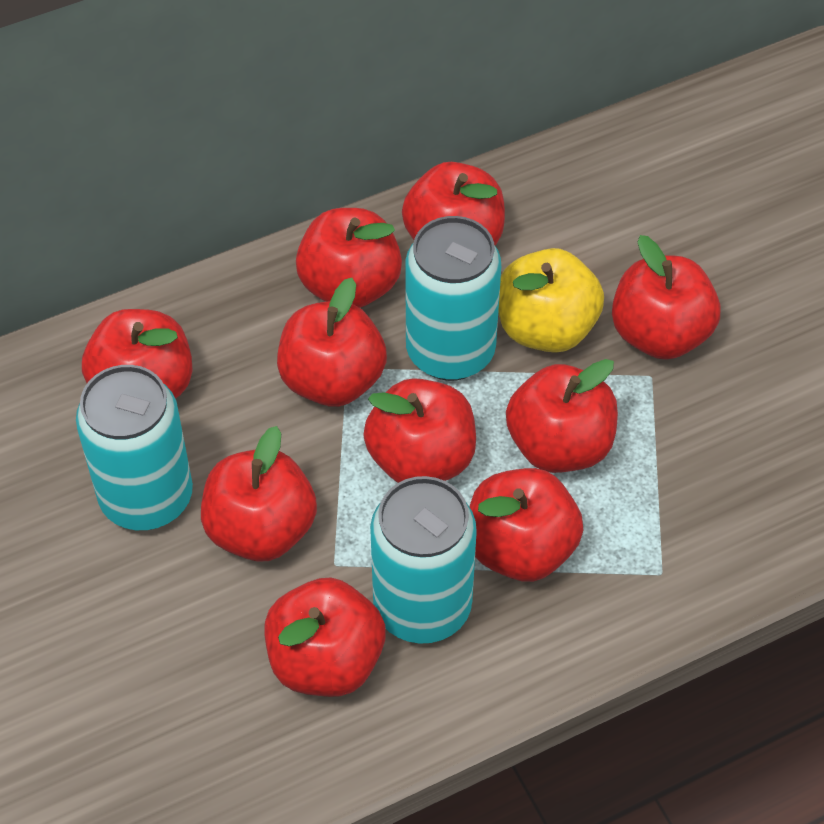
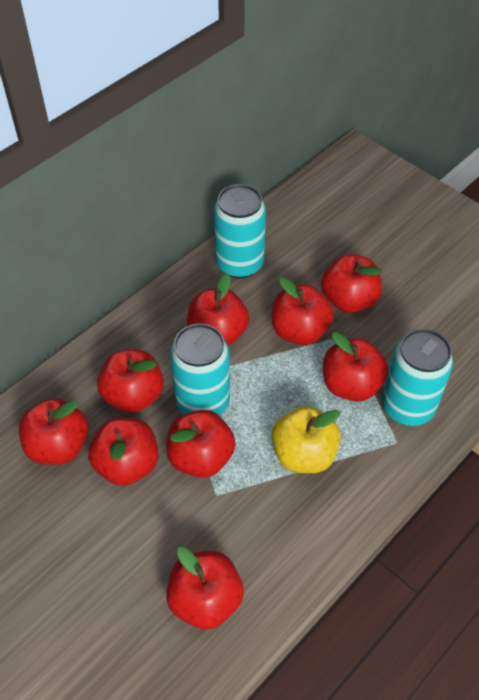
red apple: [82,309,193,399] [201,426,317,562] [265,578,386,697] [277,278,387,407] [296,208,402,308] [363,378,476,483] [402,162,505,245] [470,468,583,582] [506,359,618,473] [612,235,721,360] = 10 -> [19,398,88,465] [88,418,158,486] [97,349,164,413] [166,410,236,478] [166,547,244,630] [187,274,249,346] [272,277,334,345] [321,254,382,313] [323,332,388,401] = 9

